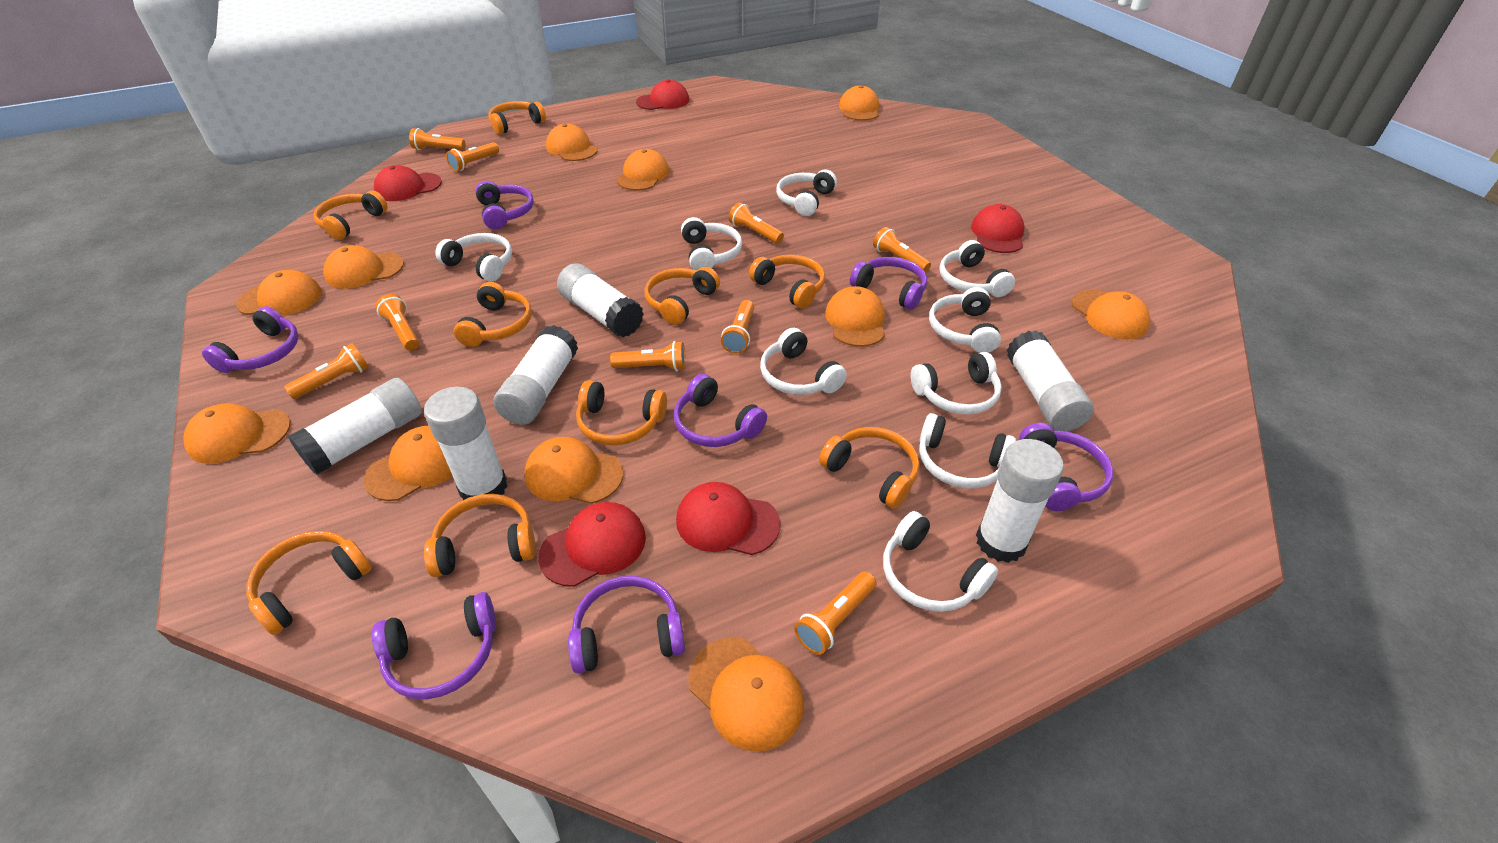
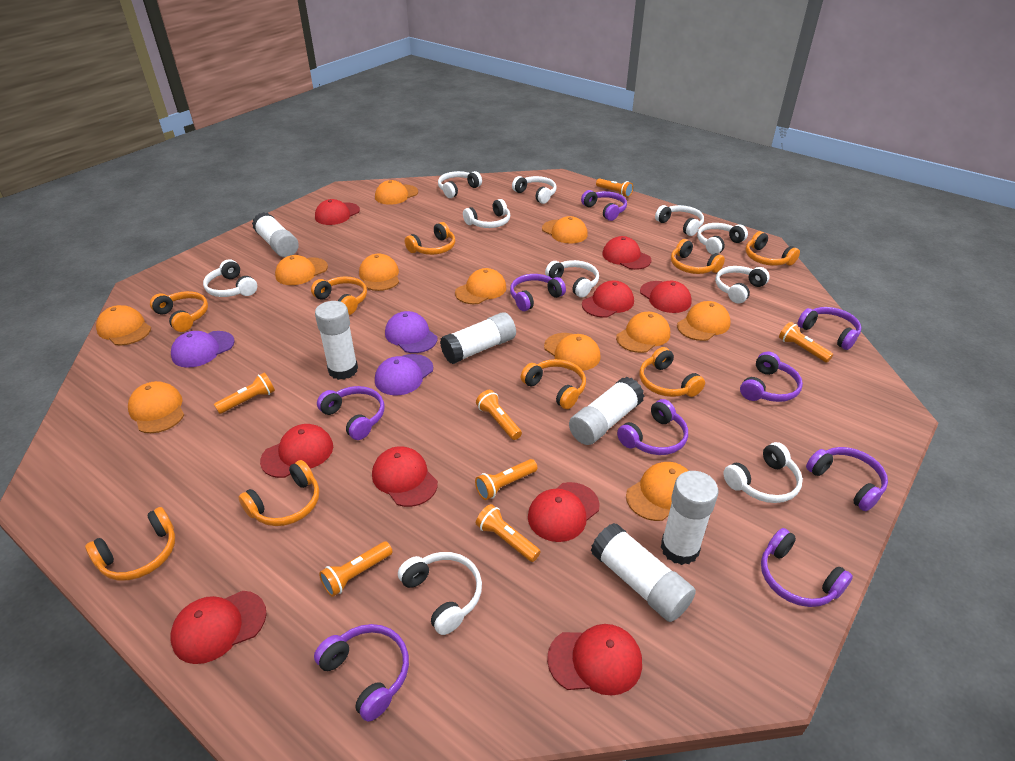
orange flashlight: [284,343,369,399] [376,294,419,351] [409,128,465,150] [446,142,499,171] [610,341,686,371] [721,300,754,353] [729,202,784,244] [794,572,877,655] [873,227,931,273] = 9 -> [214,373,275,414] [319,541,393,597] [475,459,538,500] [476,390,522,440] [476,504,541,562] [596,179,633,197] [779,322,833,362] = 7
purple cap: none = 0 -> [171,331,235,368] [375,354,433,395] [385,311,438,353] = 3
purple headphones: [202,306,299,373] [372,592,496,700] [475,181,534,229] [568,576,685,674] [673,374,767,447] [850,257,927,310] [1019,423,1114,511] = 7 -> [314,624,409,722] [317,386,384,440] [510,274,566,311] [581,190,627,221] [617,399,688,455] [740,352,803,402] [761,528,853,607] [798,307,862,350] [806,447,888,511] = 9
red cap: [374,165,442,201] [538,502,646,587] [636,80,689,110] [676,482,780,555] [971,204,1024,253] = 5 -> [170,591,267,664] [260,424,333,478] [315,199,360,225] [372,446,438,507] [528,482,600,542] [547,624,642,696] [582,280,634,318] [602,236,651,270] [640,280,692,313] = 9
white headphones: [435,233,512,282] [681,217,742,270] [760,328,847,395] [776,169,837,216] [883,511,998,612] [911,352,1002,415] [919,413,1016,488] [929,287,1001,353] [939,240,1015,297] = 9 -> [203,259,257,297] [398,552,482,635] [438,171,482,198] [463,199,510,228] [512,176,557,204] [545,260,599,298] [655,205,704,236] [697,223,748,255] [715,266,770,303] [723,442,803,503] = 10

